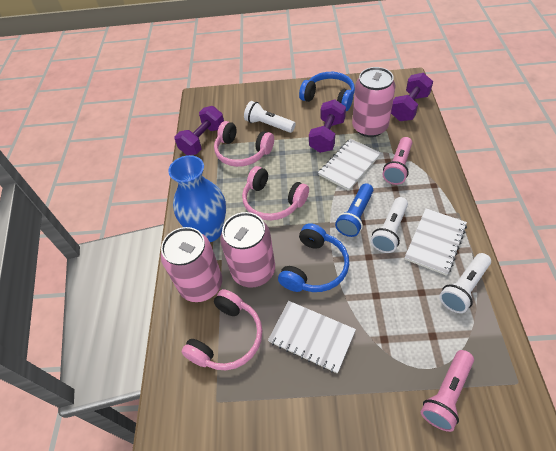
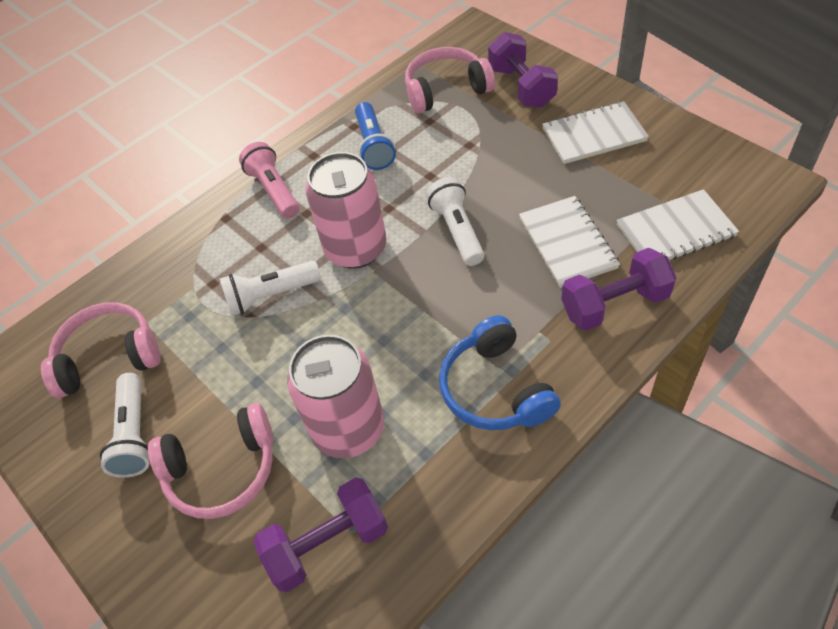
blue headphones: [278,223,349,292] [299,72,355,111] = 2 -> [439,315,561,430] = 1
blue vase: [168,155,226,242] = 1 -> none = 0
pink can: [161,227,222,302] [220,212,275,287] [352,67,395,137] = 3 -> [287,335,384,458] [306,152,386,269] = 2
pink flashlight: [383,137,412,185] [421,350,474,432] = 2 -> [239,142,299,219] = 1

